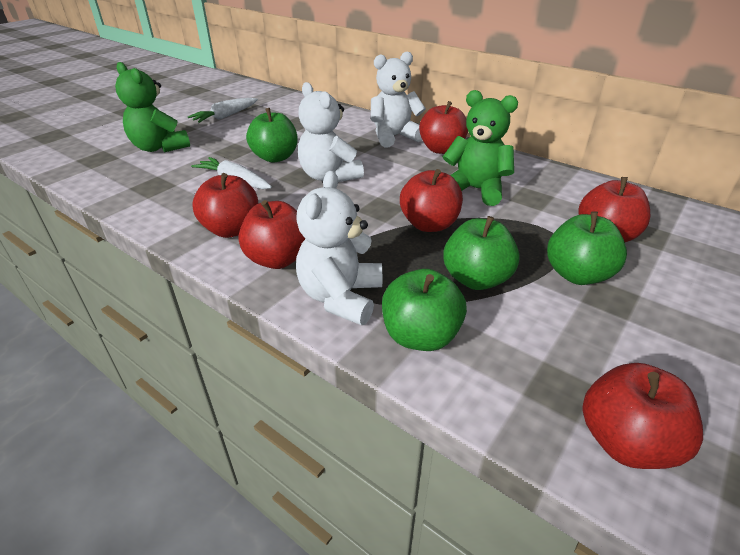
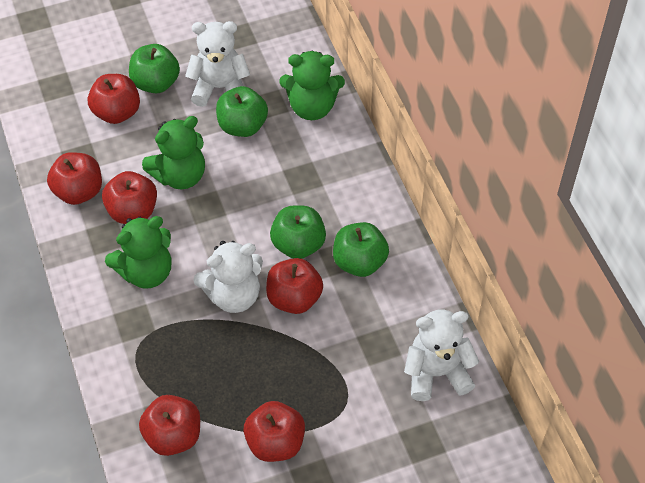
green teddy bear: [115,62,190,153] [443,90,518,206] = 2 -> [105,216,172,289] [142,116,205,189] [280,51,345,120] = 3
white carrot: [188,98,258,123] [191,157,272,189] = 2 -> none = 0

